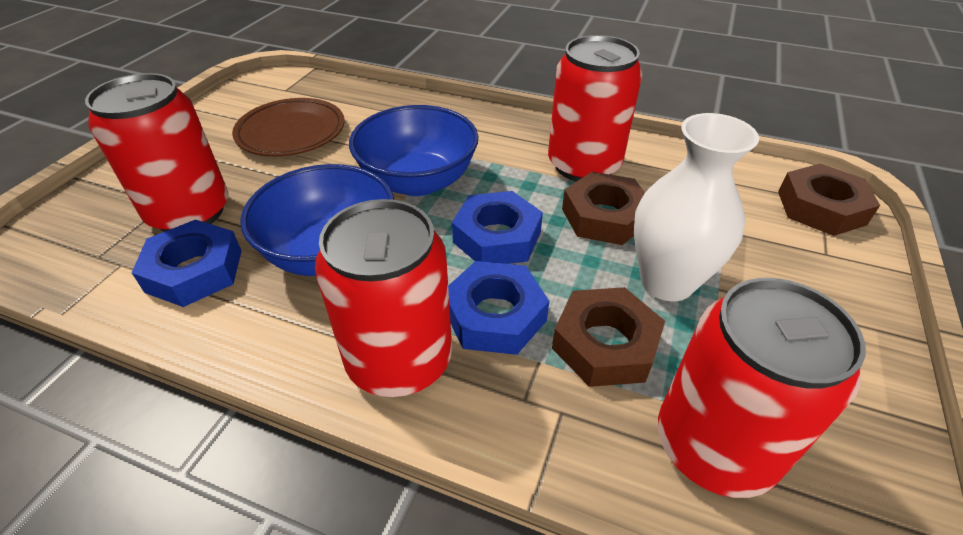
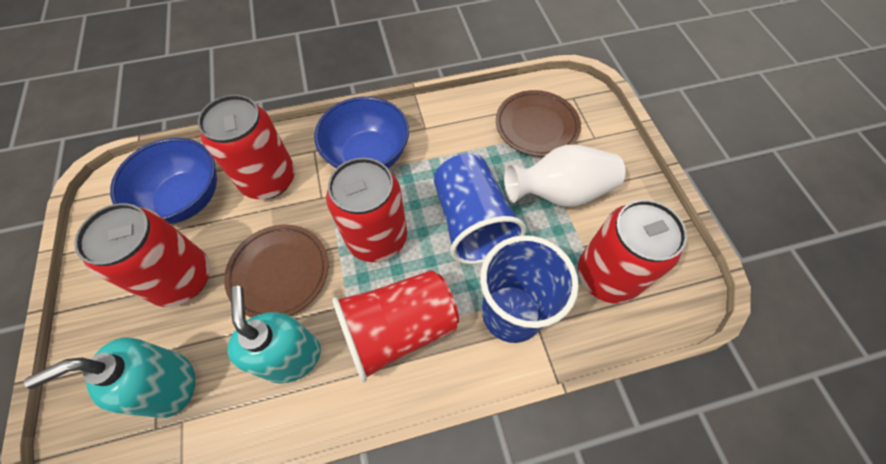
blue cup: none = 0 -> [434,153,526,264] [480,235,579,343] = 2
blue nut: [132,219,242,307] [448,261,549,355] [452,191,543,264] = 3 -> none = 0
brown nut: [552,287,665,387] [562,172,645,245] [778,164,880,236] = 3 -> none = 0
brown plate: [232,98,345,156] = 1 -> [224,225,328,318] [496,90,581,157] = 2
red cup: none = 0 -> [332,270,459,382] = 1
turquoise soap dispenser: none = 0 -> [24,338,195,418] [227,286,321,383] = 2

